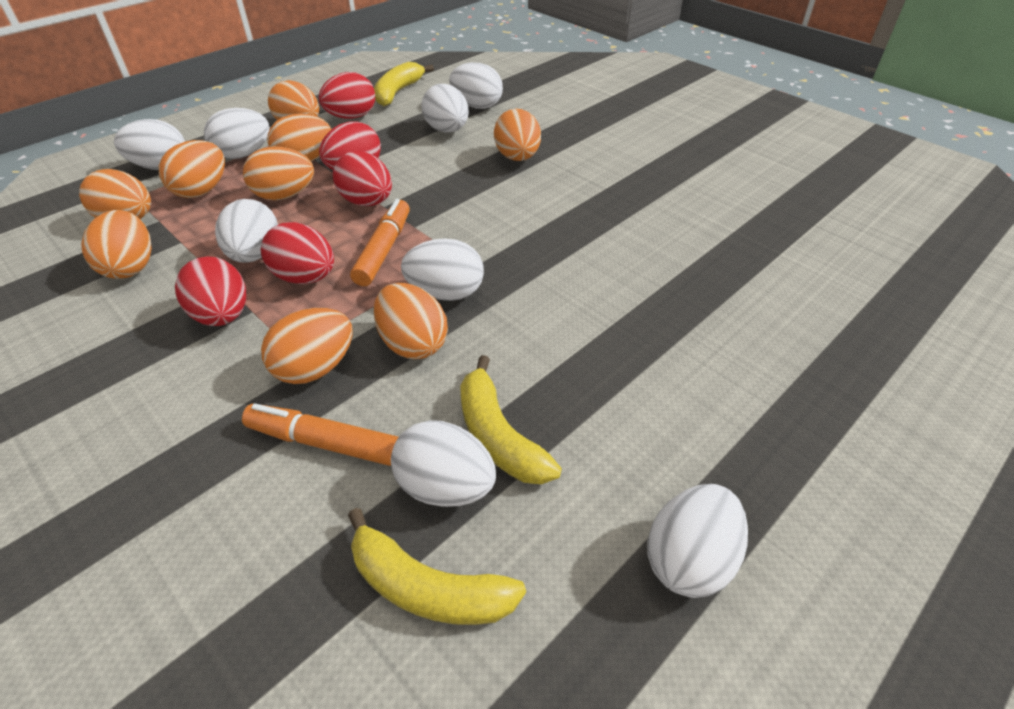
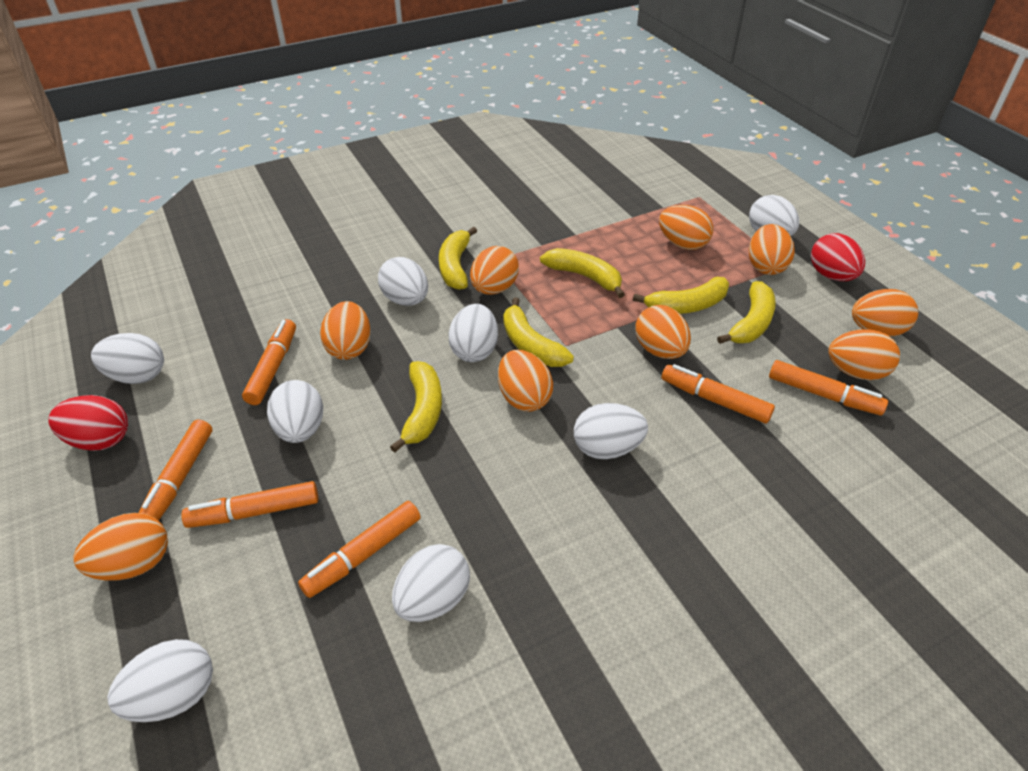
orange marker: [242,403,398,466] [350,199,410,286] = 2 -> [139,420,212,521] [181,481,318,528] [242,319,296,405] [298,501,421,598] [662,364,775,423] [769,360,888,415] = 6
red egg: [175,256,246,326] [261,222,334,284] [319,72,375,119] [319,121,381,170] [333,151,392,206] = 5 -> [49,395,128,451] [811,233,865,281] = 2
yellow banana: [348,508,526,625] [374,62,434,106] [460,355,562,484] = 3 -> [390,361,442,452] [439,227,477,290] [504,297,574,367] [540,248,625,298] [633,277,730,314] [717,281,776,344] = 6

